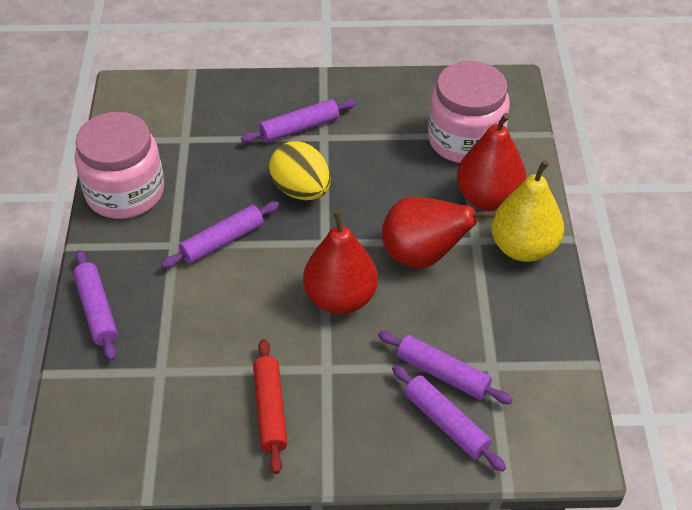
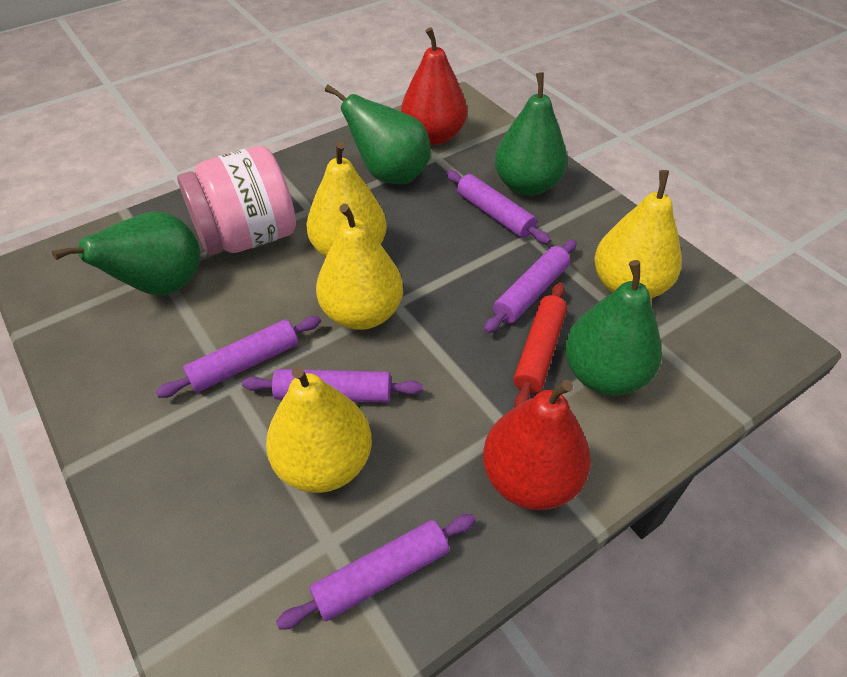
green pear: none = 0 -> [52,212,200,295] [325,85,431,184] [495,72,568,196] [565,260,662,395] = 4
pink jar: [75,112,164,219] [428,61,510,163] = 2 -> [177,146,296,255] = 1
red pear: [303,210,378,314] [382,197,496,268] [457,113,527,210] = 3 -> [401,27,467,145] [483,379,591,510] = 2
yellow egg: [269,141,331,200] = 1 -> none = 0
yellow pear: [491,160,564,262] = 1 -> [266,366,372,493] [307,141,387,257] [316,203,403,330] [594,170,682,299] = 4

